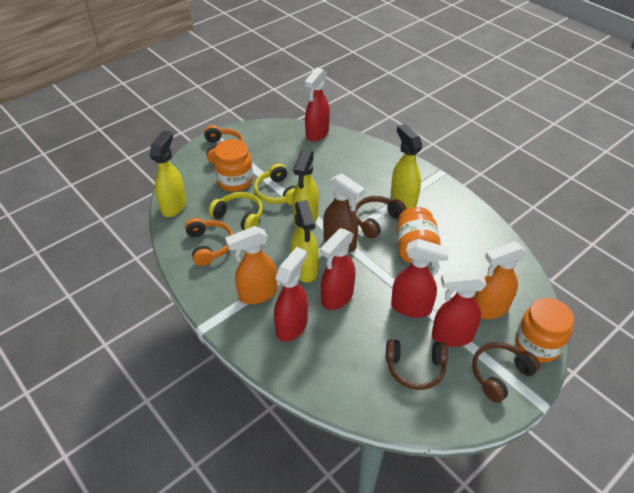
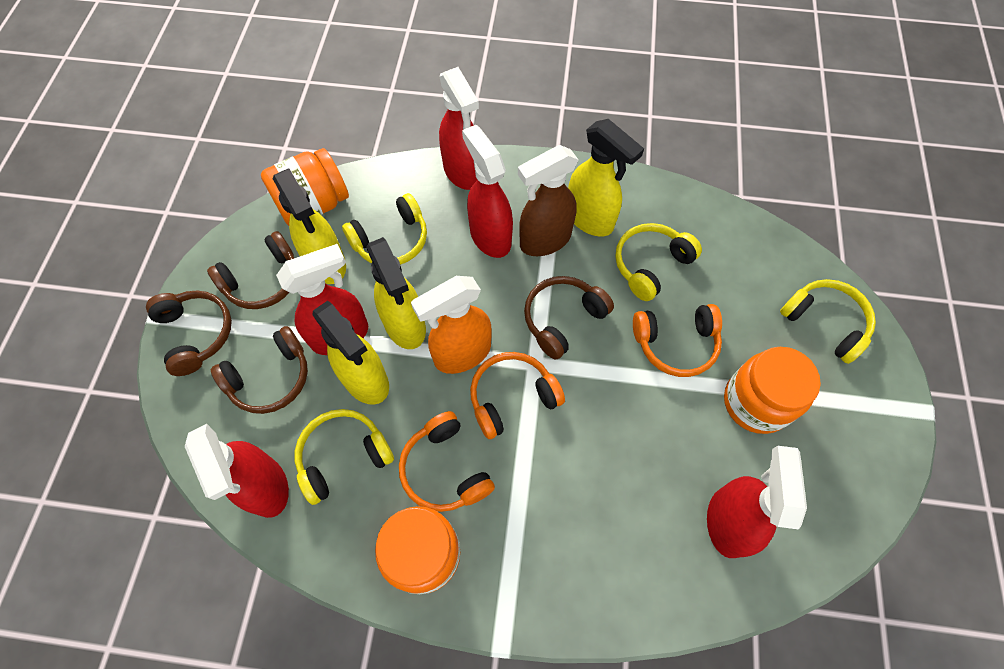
brown headphones: [353,196,406,239] [386,339,448,390] [472,342,540,403] = 3 -> [146,290,232,376] [207,231,294,309] [211,326,308,414] [524,276,614,360] = 4
orange headphones: [185,218,233,266] [204,125,244,164] = 2 -> [399,411,495,512] [470,352,565,439] [633,304,722,377] = 3
orange spray bottle: [225,226,277,304] [474,241,527,319] = 2 -> [411,276,492,374] = 1
yellow headphones: [209,192,263,230] [254,164,296,205] = 2 -> [295,409,394,505] [342,193,427,265] [615,223,702,301] [780,279,876,364] = 4

